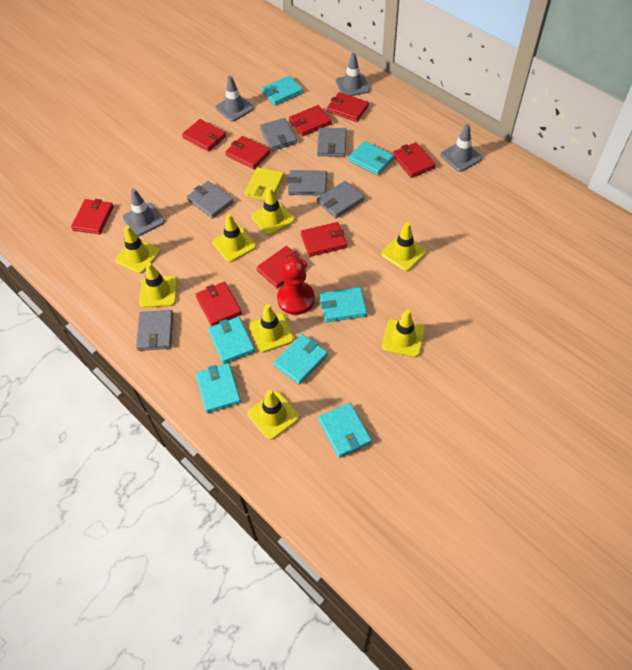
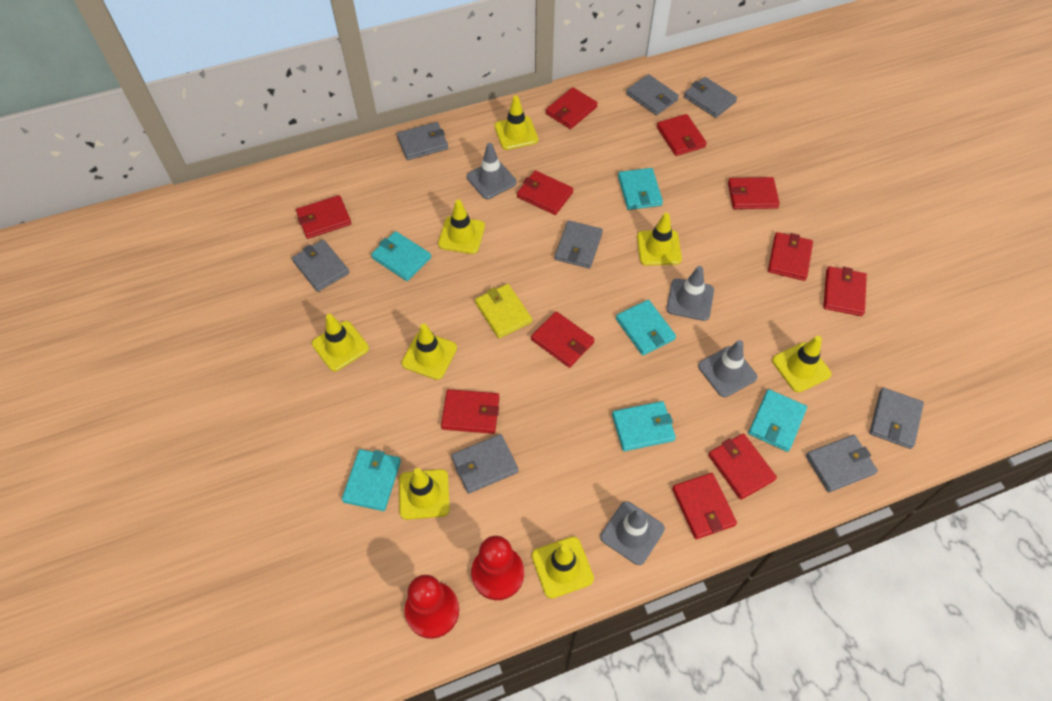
grey wallet: [136,310,173,351] [187,181,234,219] [260,118,297,151] [288,170,327,196] [317,128,347,157] [317,181,364,218] = 6 -> [292,240,349,292] [397,122,448,160] [451,434,519,494] [555,220,603,268] [626,74,679,115] [684,77,737,118] [806,435,878,493] [869,388,924,449] = 8
red pawn: [277,257,315,315] = 1 -> [404,575,459,639] [471,536,524,600] = 2
red wallet: [71,199,114,234] [182,119,226,152] [195,282,242,326] [225,136,270,169] [256,246,307,289] [289,105,332,136] [301,222,347,257] [327,92,369,122] [392,142,436,178] = 9 -> [296,195,351,239] [441,389,499,434] [517,170,573,215] [531,311,595,368] [546,87,598,129] [657,114,707,156] [672,473,737,539] [708,433,777,500] [728,177,780,209] [768,232,813,281] [823,266,867,316] = 11
turquoise wallet: [196,363,241,413] [208,316,255,364] [261,76,303,106] [274,334,328,385] [318,403,372,458] [320,287,367,322] [348,141,394,175] = 7 -> [342,449,401,511] [371,231,431,281] [612,401,676,451] [616,300,676,355] [618,168,663,210] [748,389,807,452] = 6

